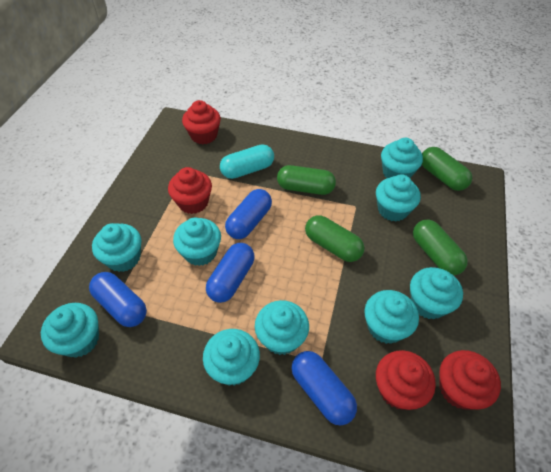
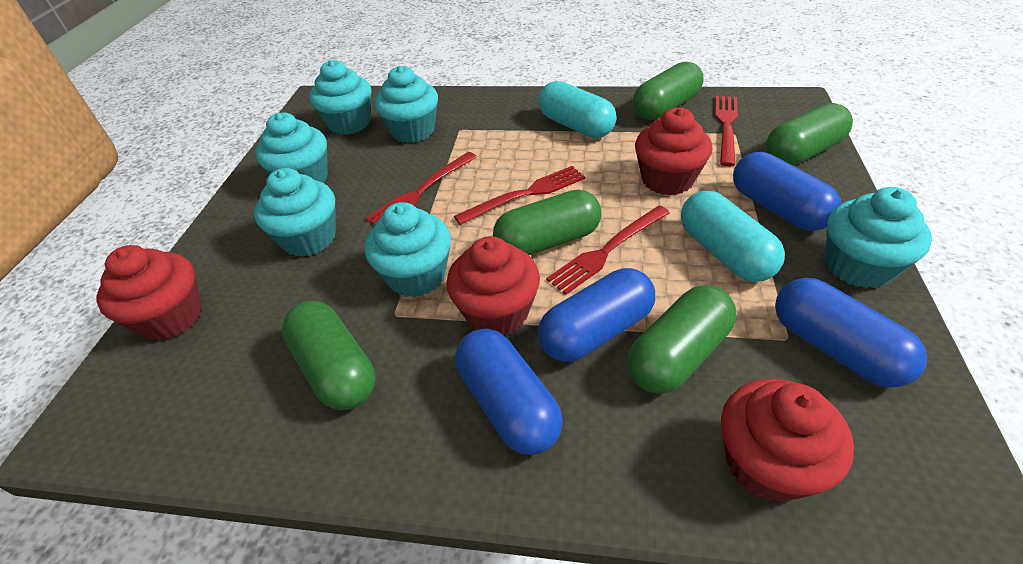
green capsule: [277,165,336,195] [305,215,365,262] [413,220,468,275] [422,147,472,191] = 4 -> [282,301,375,410] [493,190,601,255] [627,285,737,394] [633,62,704,120] [765,103,853,165] = 5
red fork: none = 0 -> [366,152,477,224] [454,166,585,225] [546,206,670,295] [715,96,738,167] = 4
turquoise capsule: [220,144,274,179] = 1 -> [538,81,617,138] [681,191,785,282] = 2
turquoise cupcake: [41,303,99,358] [92,223,141,272] [173,217,221,266] [203,329,260,386] [255,300,309,355] [364,290,419,344] [376,174,421,222] [381,138,423,178] [410,267,463,319] = 9 -> [254,168,336,257] [255,112,328,183] [309,60,371,135] [365,202,451,297] [375,66,438,143] [825,187,932,288] = 6

